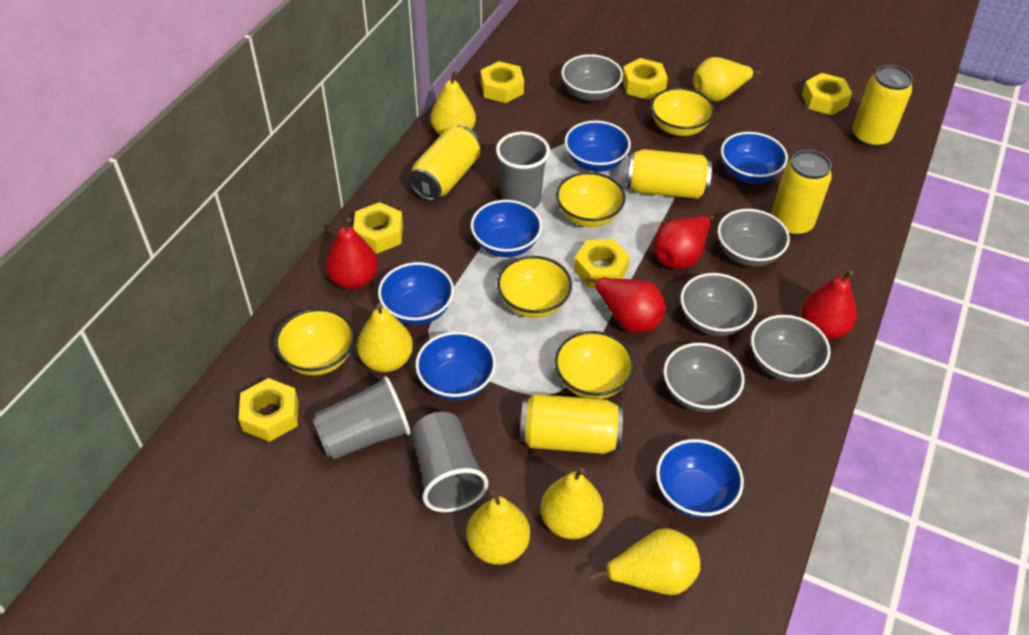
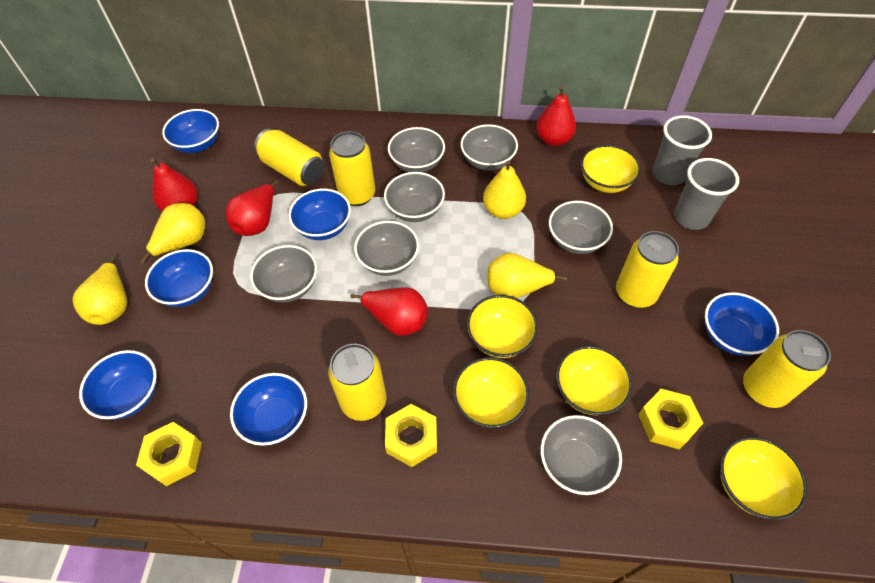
grey bowl: [561,54,623,101] [664,343,745,412] [680,273,757,336] [718,209,790,267] [751,315,831,382] = 5 -> [250,245,317,303] [354,221,419,276] [384,172,445,222] [388,127,445,172] [460,124,518,171] [541,415,622,495] [549,201,613,254] = 7
grey cup: [313,376,411,459] [412,412,488,512] [496,131,550,209] = 3 -> [652,115,712,185] [674,158,739,230] = 2
yellow nut: [239,378,298,442] [353,202,403,254] [480,61,524,103] [574,239,630,288] [622,58,668,100] [802,73,852,115] = 6 -> [136,422,202,486] [385,404,437,467] [638,389,703,450] = 3
yellow pear: [357,303,413,372] [431,71,476,136] [466,491,530,565] [541,468,603,539] [590,528,700,595] [693,57,762,102] = 6 -> [72,257,127,325] [140,203,205,264] [483,161,526,219] [488,253,567,298] = 4

